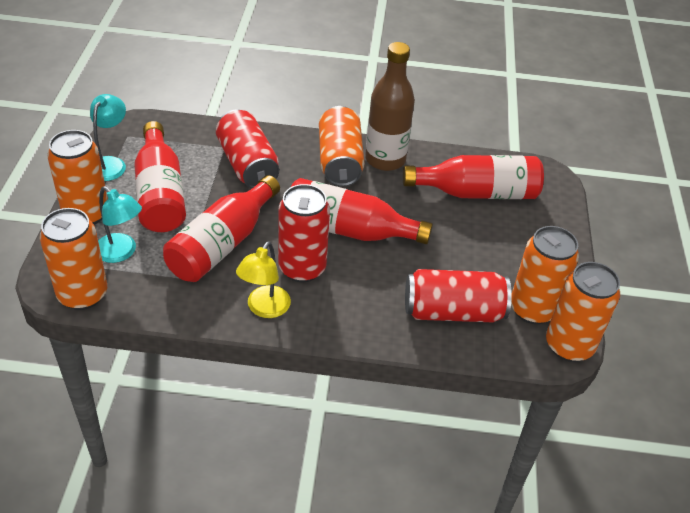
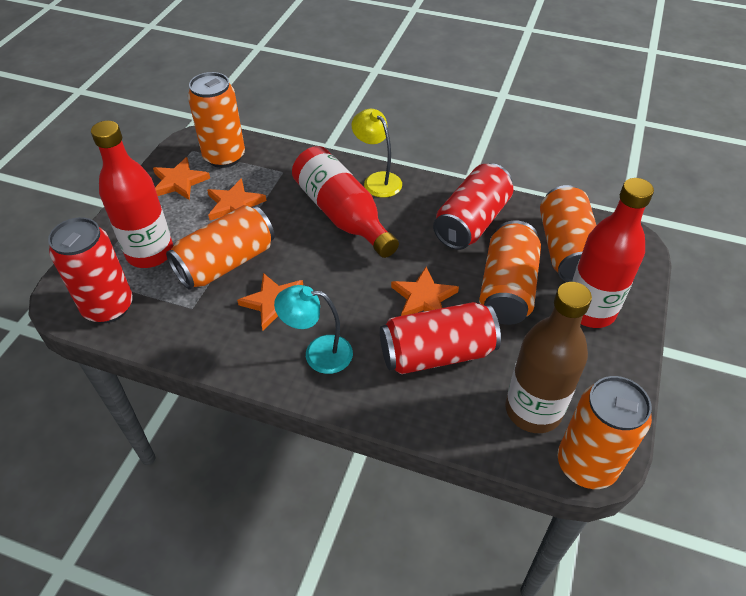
orange star: none = 0 -> [153,157,210,200] [207,178,266,220] [237,273,303,330] [391,267,459,316] = 4
red bottle: [134,121,186,232] [163,175,280,282] [291,178,433,244] [403,155,544,199] = 4 -> [91,121,173,268] [292,146,399,258] [572,178,654,328] = 3
turquoise lamp: [90,94,126,181] [98,186,142,263] = 2 -> [274,285,353,374] = 1

